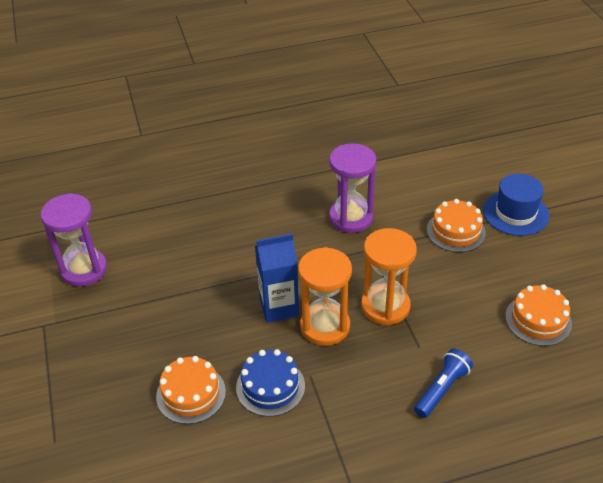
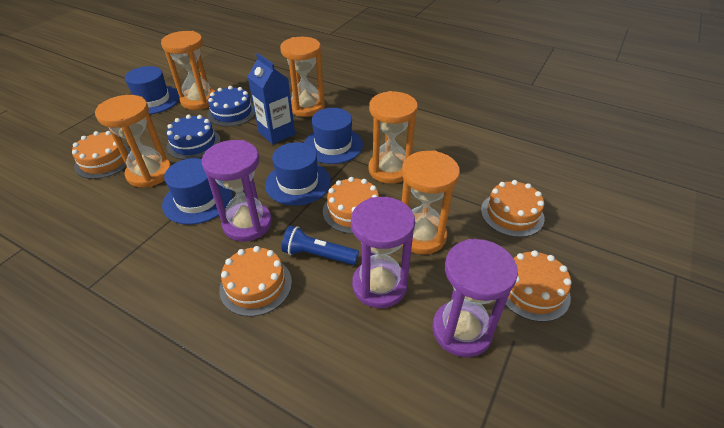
blue cake: [236,349,305,417] = 1 -> [166,115,221,160] [207,86,255,126] = 2
blue hat: [483,174,549,236] = 1 -> [125,66,179,114] [162,158,233,225] [265,142,331,206] [304,108,363,164] = 4
orange cake: [156,356,226,424] [427,199,486,252] [505,284,572,346] = 3 -> [72,131,131,179] [219,246,292,317] [323,177,379,234] [481,180,544,237] [505,250,572,322] = 5
orange hourglass: [298,247,352,346] [361,228,417,325] = 2 -> [95,95,171,188] [161,31,215,110] [280,37,325,117] [369,91,418,184] [402,150,460,254] = 5
purple hourglass: [40,193,107,287] [329,143,376,233] = 2 -> [202,140,272,242] [351,197,415,308] [432,239,518,357] = 3

